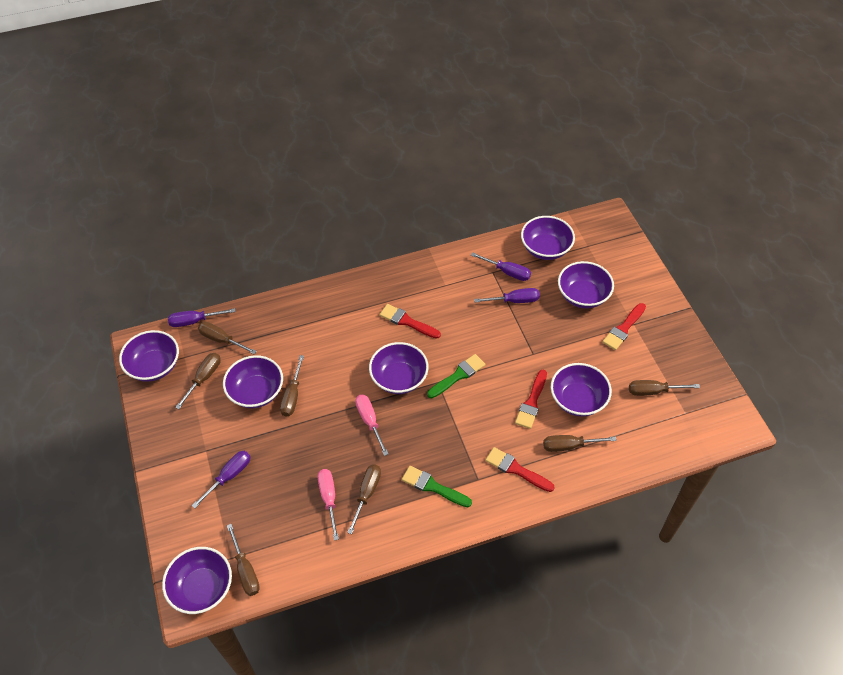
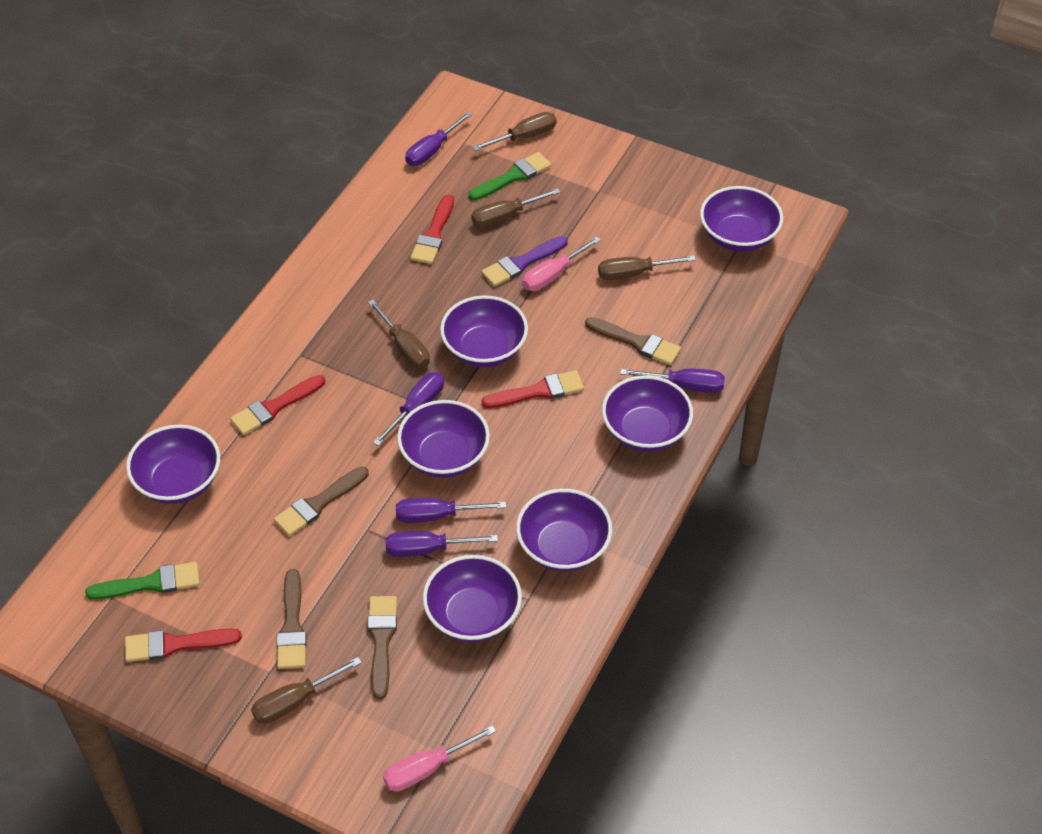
brown brush: none = 0 -> [274,466,369,536] [277,569,307,669] [367,596,397,699] [585,317,681,365] = 4
brown screwdriver: [175,353,221,409] [198,322,257,354] [227,524,260,596] [280,355,304,417] [347,465,381,534] [543,435,617,452] [629,380,700,396] = 7 -> [251,657,362,724] [368,299,430,368] [471,188,561,228] [472,112,557,151] [598,255,696,280] = 5
purple brush: none = 0 -> [482,236,568,286] = 1
purple screwdriver: [168,308,235,327] [192,451,251,508] [471,252,531,281] [474,288,540,303] = 4 -> [373,372,444,446] [386,531,498,557] [396,498,506,523] [405,111,473,166] [620,368,725,393] = 5

